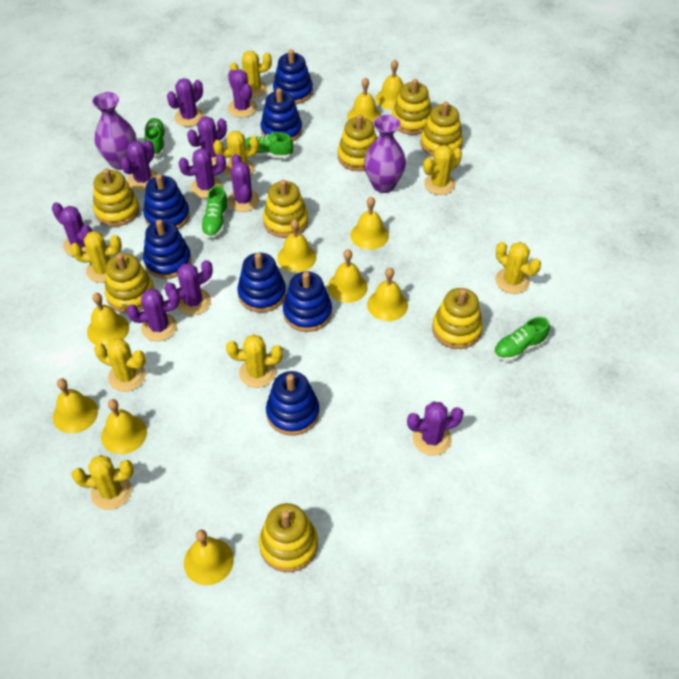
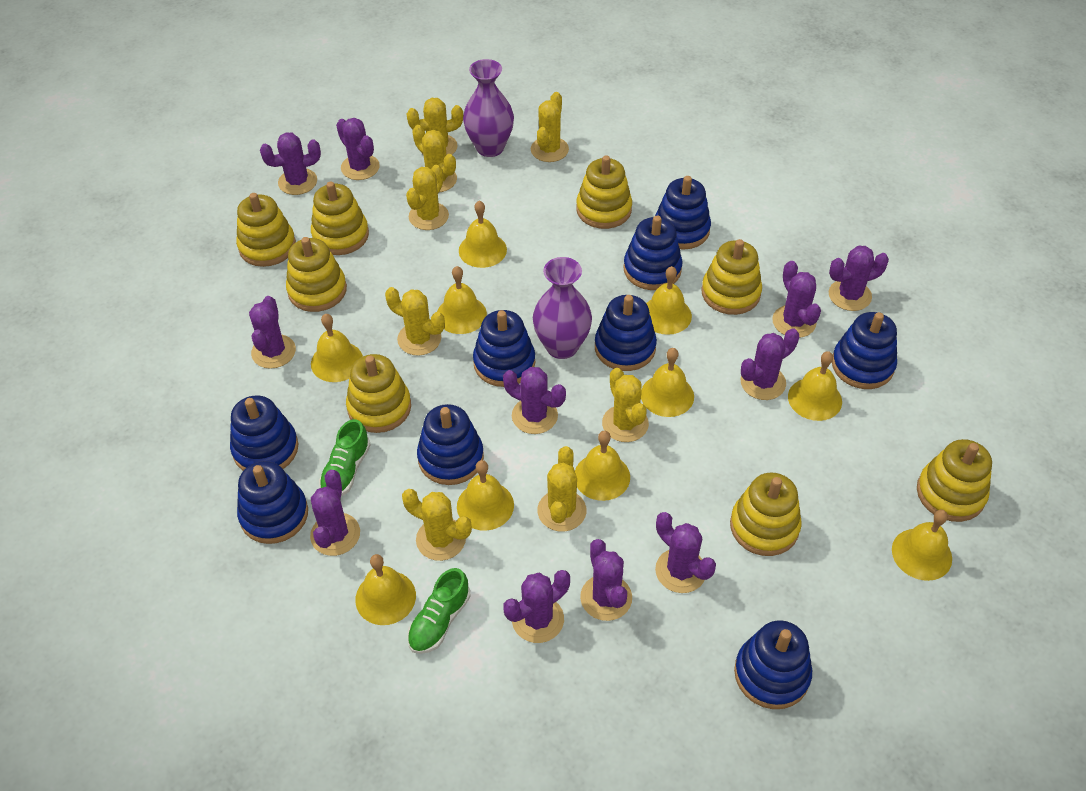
blue stacking toy: [143,174,190,229] [143,220,191,279] [237,253,286,312] [261,88,302,141] [266,371,319,436] [273,50,313,104] [283,271,332,332] = 7 -> [230,395,298,471] [237,461,308,544] [417,404,484,485] [473,310,535,387] [595,295,657,371] [623,216,683,290] [655,176,711,250] [734,620,812,709] [832,312,897,389] = 9
green shoe: [144,118,166,157] [201,186,229,238] [245,132,294,159] [493,317,550,361] = 4 -> [319,419,371,496] [407,568,471,654] = 2
purple cactus: [52,202,92,256] [120,140,157,191] [126,289,180,341] [164,260,213,315] [167,78,204,127] [178,148,226,198] [187,116,227,165] [228,70,257,118] [228,154,260,212] [407,402,464,456] = 10 -> [249,296,296,369] [260,132,321,195] [310,470,360,556] [336,118,380,180] [503,367,566,434] [503,570,570,643] [580,539,632,621] [655,512,716,593] [741,328,799,400] [772,261,821,338] [829,246,889,311] = 11

